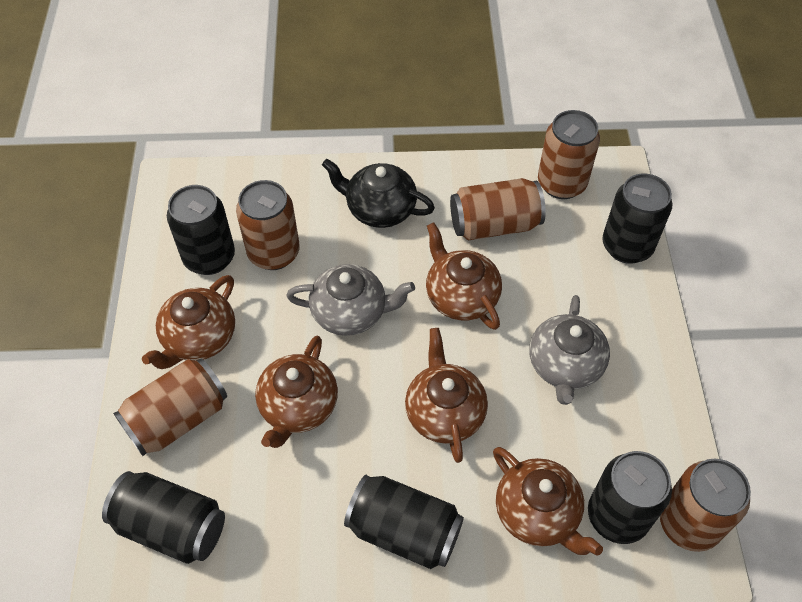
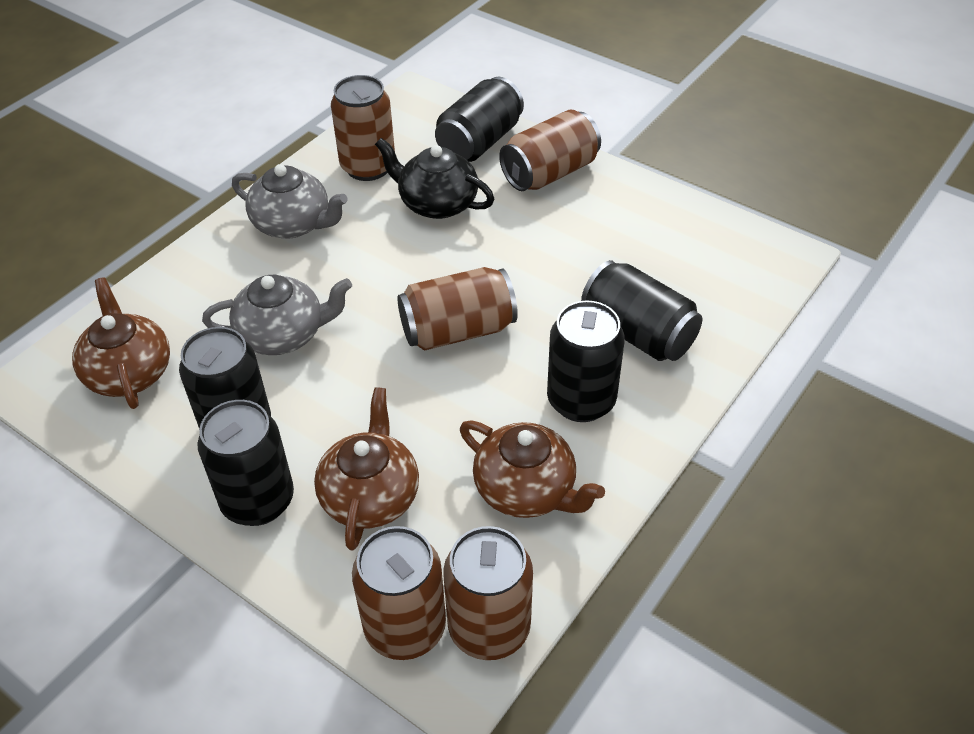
brown teapot: [142,275,235,369] [255,336,338,448] [405,328,488,463] [426,222,502,330] [493,447,603,555] = 5 -> [72,277,170,409] [314,387,419,550] [460,420,605,518] = 3

